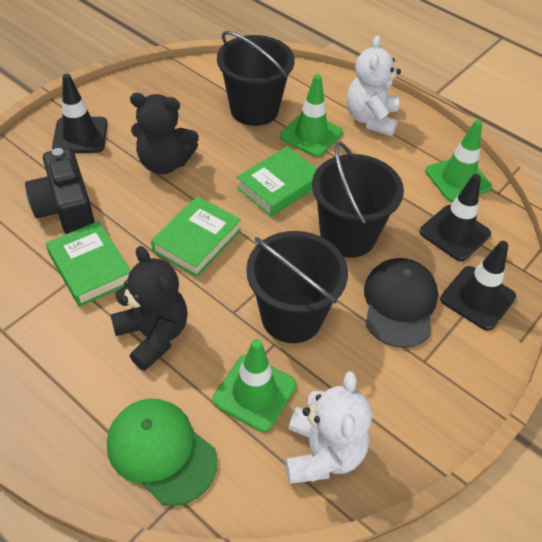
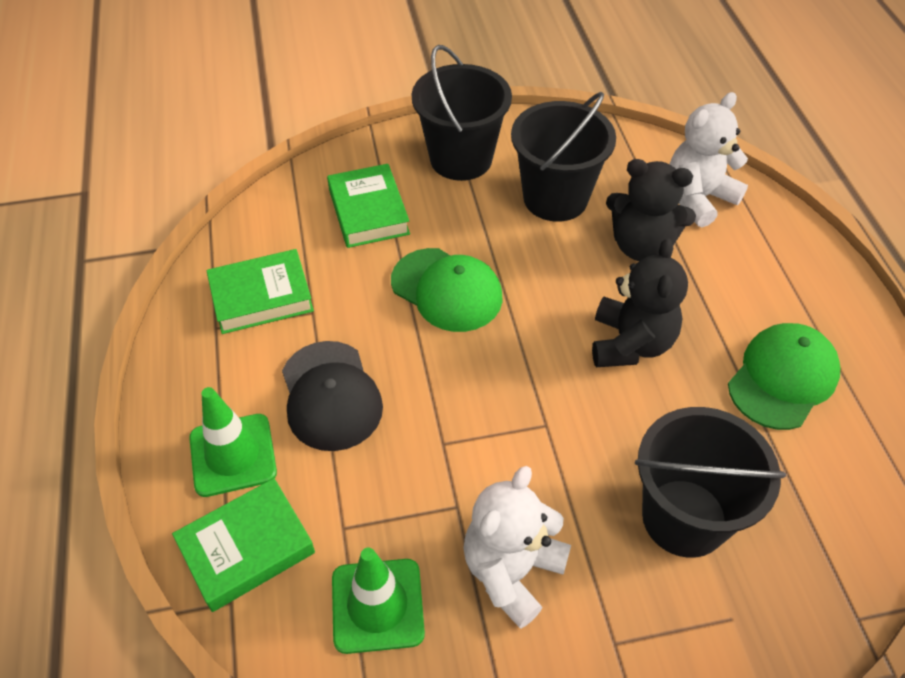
black camera: [25,147,95,234] = 1 -> none = 0
black traffic cone: [52,74,108,153] [420,174,491,261] [440,241,516,331] = 3 -> none = 0
green cap: [107,399,218,506] = 1 -> [391,248,503,332] [728,323,840,430] = 2
green traffic cone: [213,339,296,432] [280,74,343,157] [425,120,492,202] = 3 -> [189,387,277,497] [332,548,425,654] = 2

